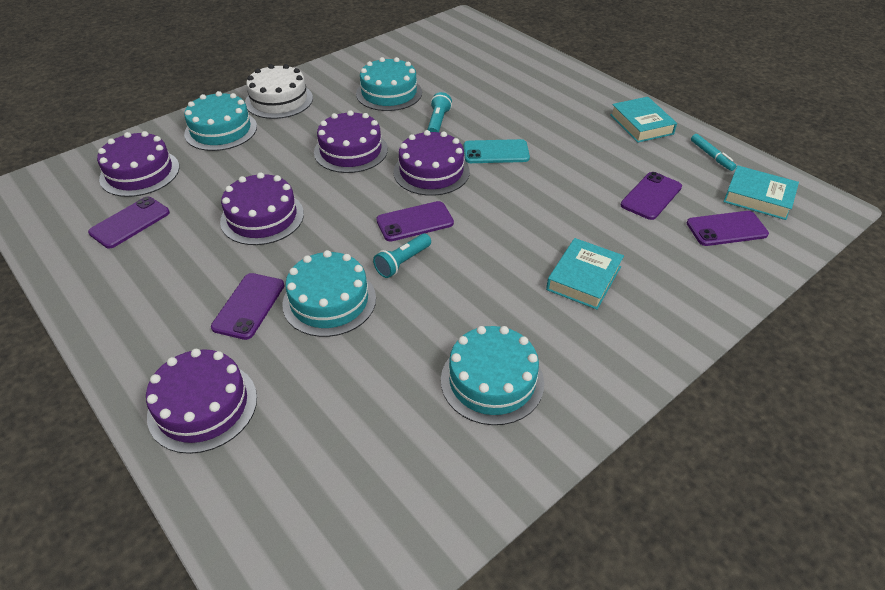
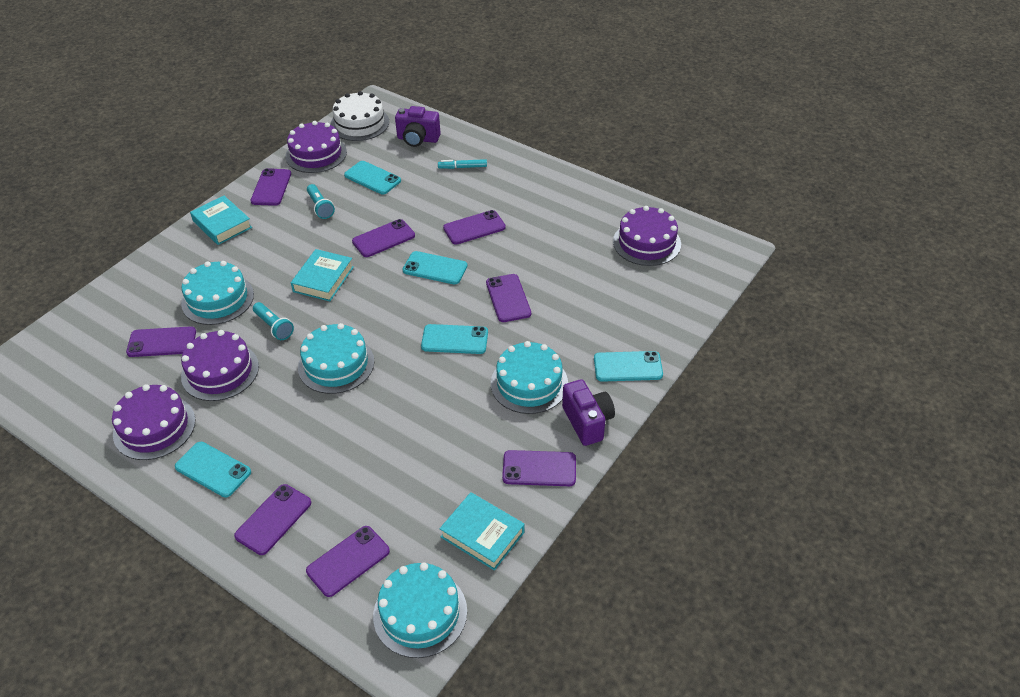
purple cake: [97,131,179,197] [146,349,257,454] [220,172,304,245] [314,110,388,173] [393,130,470,196] = 5 -> [112,384,196,460] [181,330,259,401] [285,121,347,173] [613,206,681,266] = 4
purple camera: none = 0 -> [395,106,441,147] [562,379,615,446] = 2
purple phone: [88,197,170,248] [211,273,285,340] [376,201,454,242] [621,172,682,220] [687,211,769,246] = 5 -> [126,326,196,357] [234,484,311,555] [251,168,291,206] [306,526,390,597] [352,219,415,257] [443,210,506,245] [486,274,531,322] [502,450,576,486] = 8
turquoise phone: [464,139,530,163] = 1 -> [175,442,251,497] [344,161,401,194] [403,251,468,284] [421,324,488,354] [594,351,663,382] = 5

